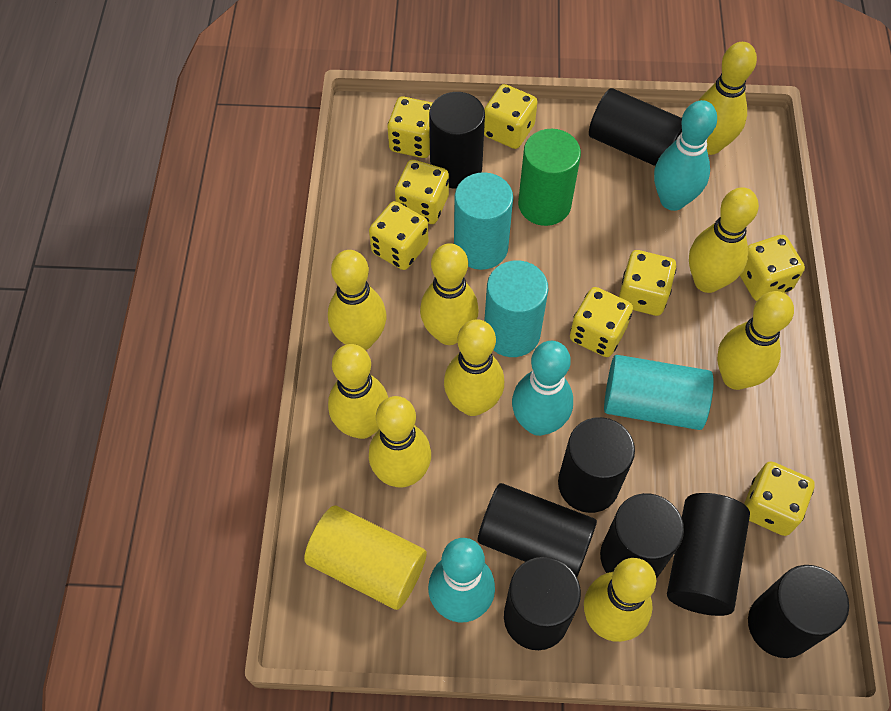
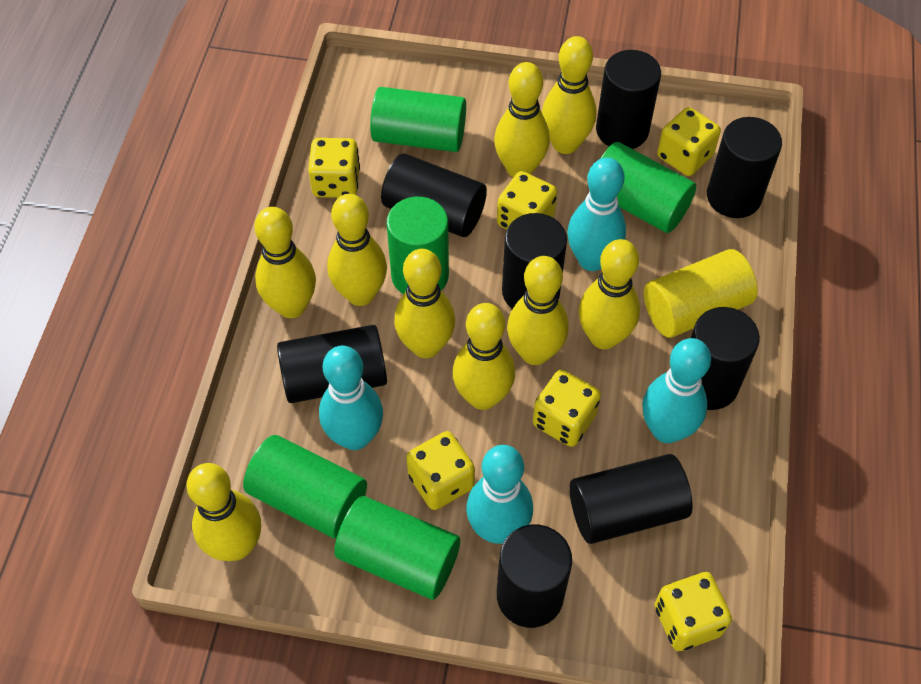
green cylinder: [518,129,581,226] = 1 -> [243,435,367,539] [334,496,460,600] [370,87,466,152] [387,197,449,294] [600,142,696,233] = 5
turquoise bowling pin: [428,538,495,623] [512,341,573,436] [654,100,717,211] = 3 -> [319,345,383,450] [466,445,533,544] [567,157,626,271] [642,338,711,443] = 4
turquoise cylinder: [454,172,513,270] [484,260,548,357] [604,355,714,430] = 3 -> none = 0
yellow dice: [369,201,428,270] [387,96,433,158] [395,160,449,224] [484,84,537,149] [570,287,633,357] [619,250,676,316] [740,235,805,301] [744,461,815,536] = 8 -> [308,138,360,198] [406,431,475,510] [497,171,557,230] [533,370,601,447] [655,572,732,651] [657,107,721,176] = 6

